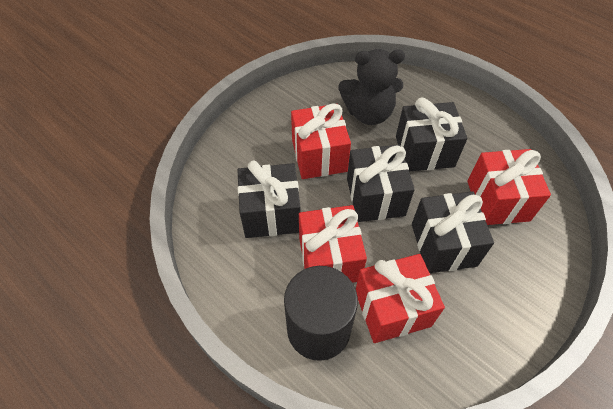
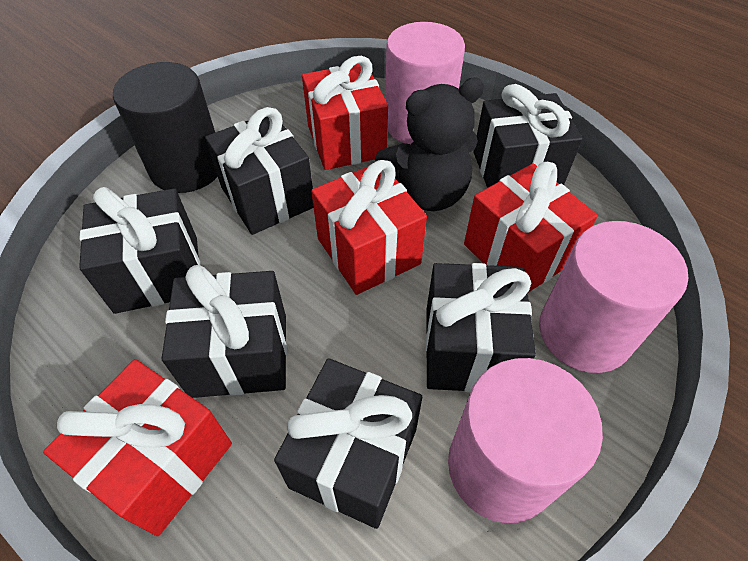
black gift: [237,160,300,238] [347,145,415,222] [396,98,467,171] [412,191,494,273] = 4 -> [79,187,200,314] [162,265,287,398] [205,107,314,235] [274,358,422,529] [425,263,536,392] [474,84,583,188] = 6
pink cylinder: none = 0 -> [385,22,465,145] [448,358,603,523] [539,221,688,373] = 3

